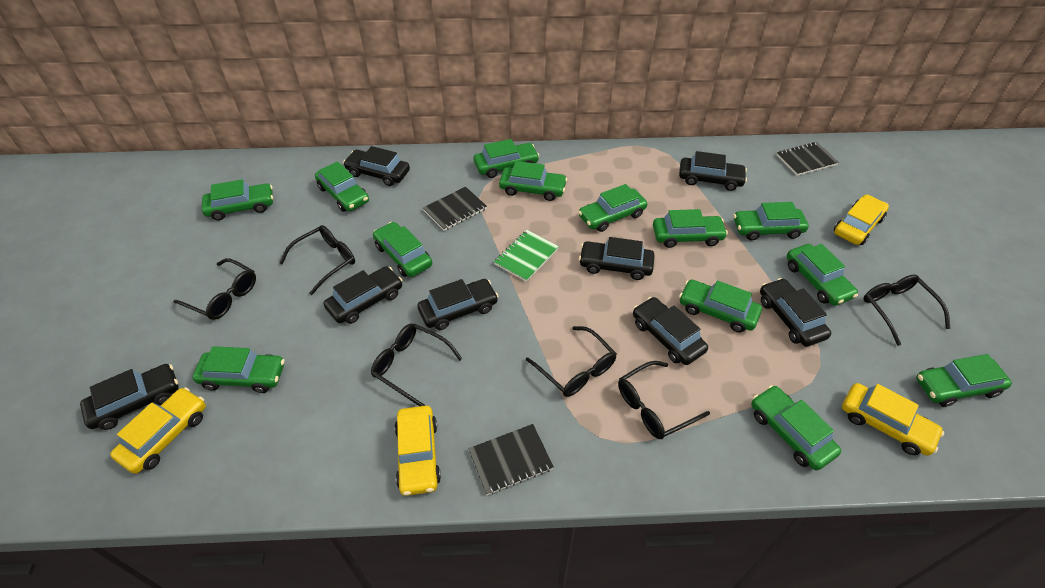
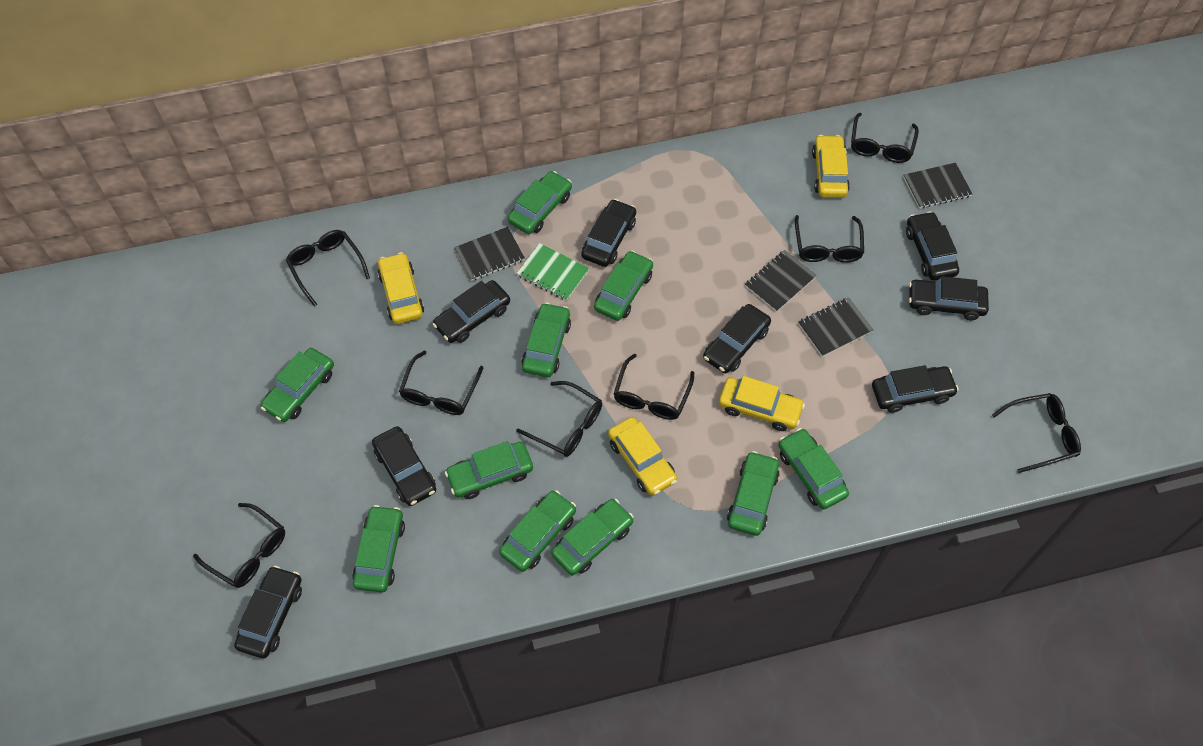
black glasses: [173,258,256,320] [279,225,355,295] [371,323,462,406] [526,326,617,397] [618,361,710,439] [863,275,951,346] = 6 -> [193,503,285,588] [286,230,370,307] [399,351,483,415] [516,381,602,457] [614,354,694,420] [795,215,864,263] [851,113,919,163] [992,393,1081,473] = 8
black notebook: [423,187,487,231] [468,424,554,495] [777,142,839,176] = 3 -> [454,227,525,281] [745,250,817,312] [798,297,873,357] [903,163,972,208] = 4
green car: [192,346,285,393] [202,179,273,220] [315,161,369,212] [373,222,432,277] [473,139,539,178] [499,161,567,201] [578,184,647,232] [653,209,728,248] [679,279,762,332] [733,202,809,241] [751,385,841,471] [787,244,858,306] [916,354,1012,407] = 13 -> [261,348,334,422] [352,505,405,592] [445,441,533,499] [499,490,576,572] [508,171,572,234] [522,303,571,377] [551,499,634,575] [594,251,653,321] [727,451,780,536] [779,428,849,510] = 10

